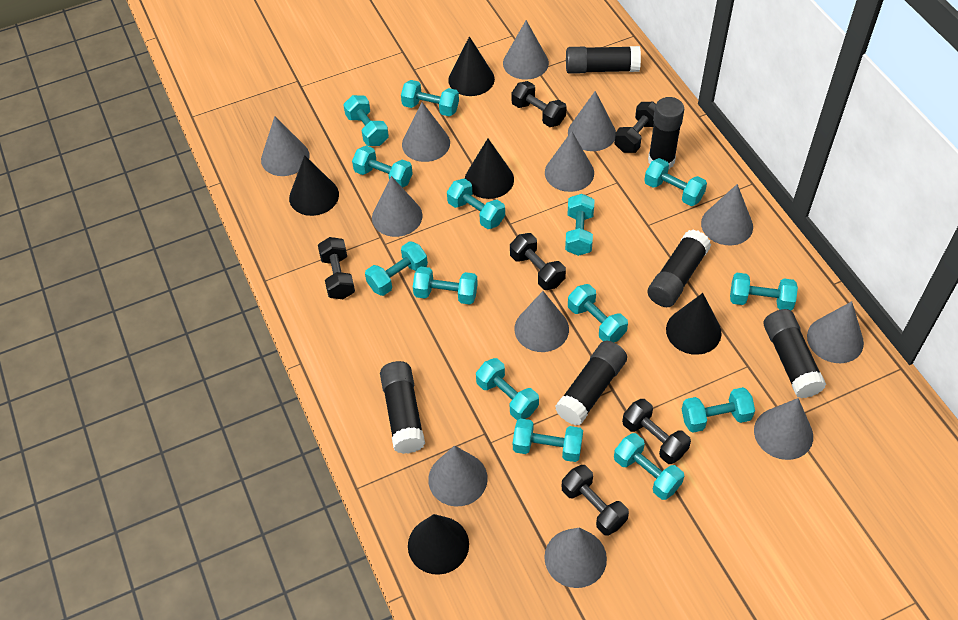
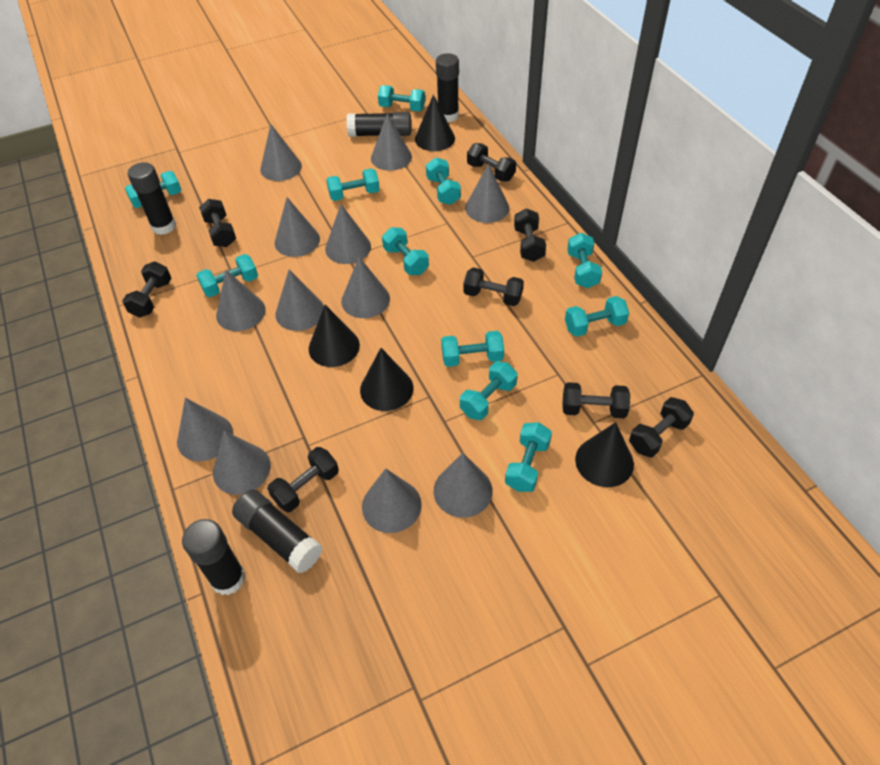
black cone: [289,155,339,216] [408,514,469,575] [448,36,495,96] [465,139,514,199] [666,293,722,355] = 5 -> [309,305,360,367] [360,348,413,411] [415,94,455,151] [575,422,634,487] = 4
black dumbbell: [318,237,355,299] [510,233,566,290] [511,81,567,127] [561,465,629,536] [614,102,656,153] [622,399,691,464] = 6 -> [122,261,171,318] [199,199,236,247] [267,447,339,512] [463,267,524,306] [467,143,516,182] [514,208,546,262] [562,382,630,418] [629,397,694,457] = 8
black glue stick: [380,361,425,454] [555,341,627,425] [566,46,641,74] [647,230,711,307] [648,97,684,170] [764,309,826,398] = 6 -> [128,162,176,235] [182,519,246,595] [232,490,323,573] [346,112,411,137] [436,53,459,122] = 5
turquoise dumbbell: [343,95,389,146] [352,146,413,188] [365,241,428,296] [401,80,459,117] [413,267,478,305] [447,178,505,229] [476,358,539,420] [513,418,583,462] [565,194,595,256] [568,284,628,342] [614,433,684,500] [644,158,707,206] [682,387,755,433] [730,273,798,310] = 14 -> [125,171,181,208] [196,254,258,297] [326,168,380,201] [378,85,425,111] [382,227,429,275] [426,158,461,205] [441,331,504,367] [460,361,518,420] [505,423,552,492] [565,296,629,337] [567,233,602,288] = 11

